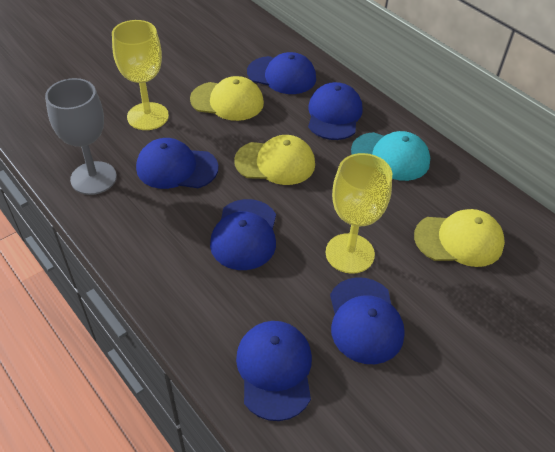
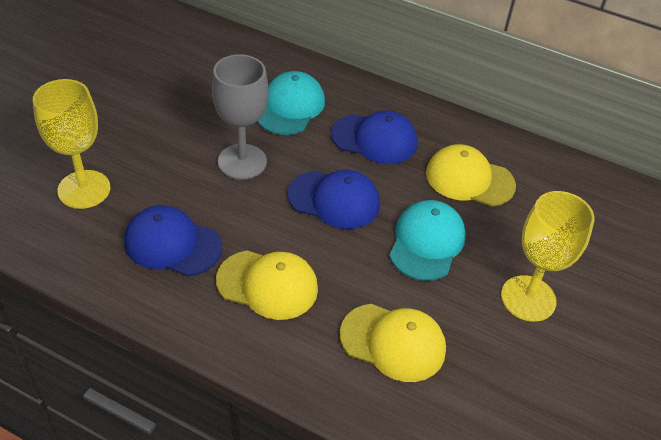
blue cap: [136,138,219,189] [210,199,276,270] [236,321,312,421] [247,52,316,94] [308,82,362,140] [330,277,405,364] = 6 -> [124,205,222,276] [288,170,380,229] [331,110,417,164] = 3
turquoise cap: [351,131,430,181] = 1 -> [257,71,325,135] [389,200,466,281] = 2

